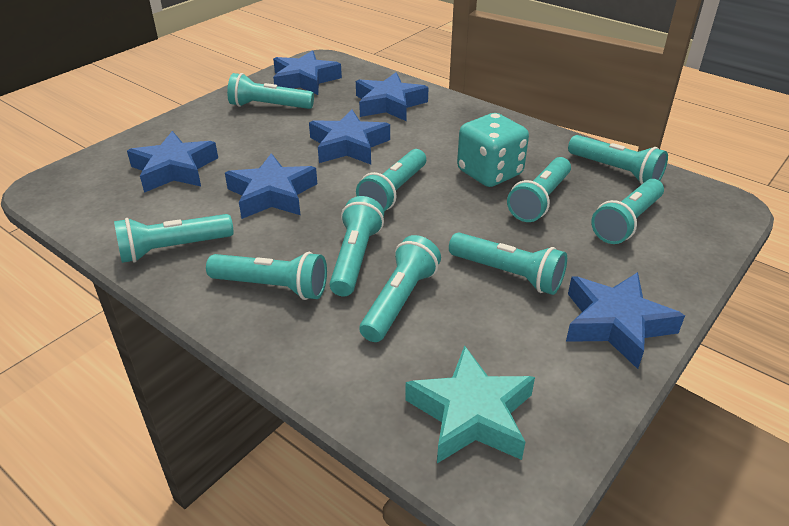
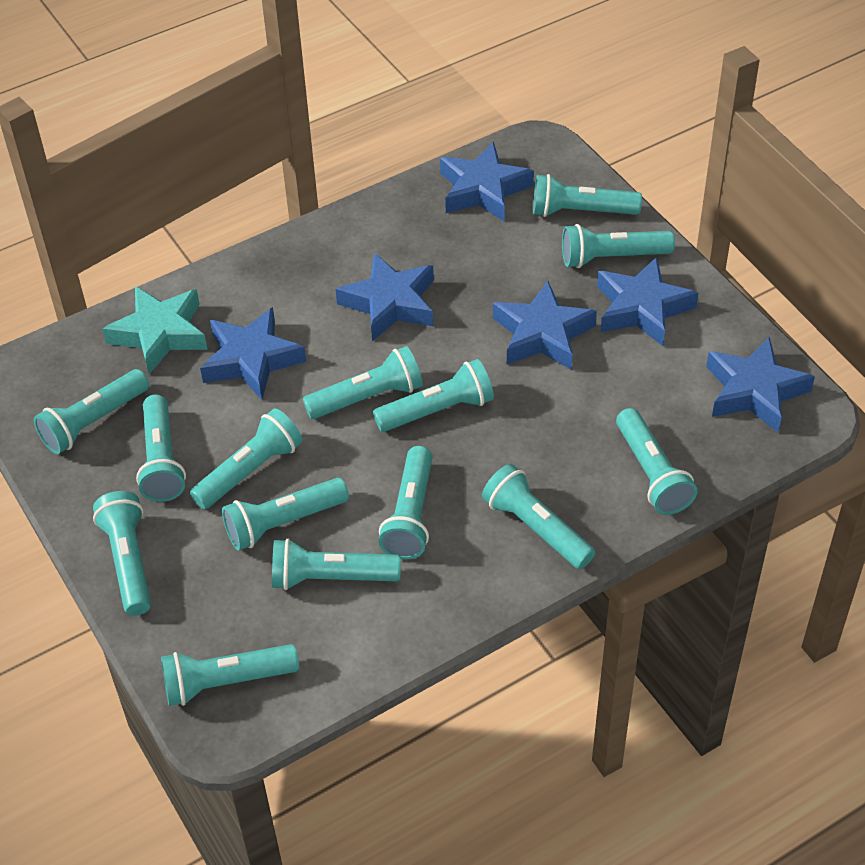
turquoise dice: [457,113,529,187] = 1 -> none = 0
turquoise flashlight: [114,214,234,263] [206,252,327,300] [227,73,314,109] [329,196,384,296] [356,149,426,211] [360,235,441,342] [449,233,567,295] [507,157,571,222] [568,135,668,184] [591,179,664,244] = 10 -> [34,369,149,454] [93,491,151,616] [136,395,186,502] [161,644,299,706] [190,408,303,509] [222,478,349,551] [272,539,401,590] [303,346,423,419] [373,359,494,432] [379,446,433,559] [482,464,595,569] [533,174,642,217] [562,224,675,268] [616,408,697,515] = 14

